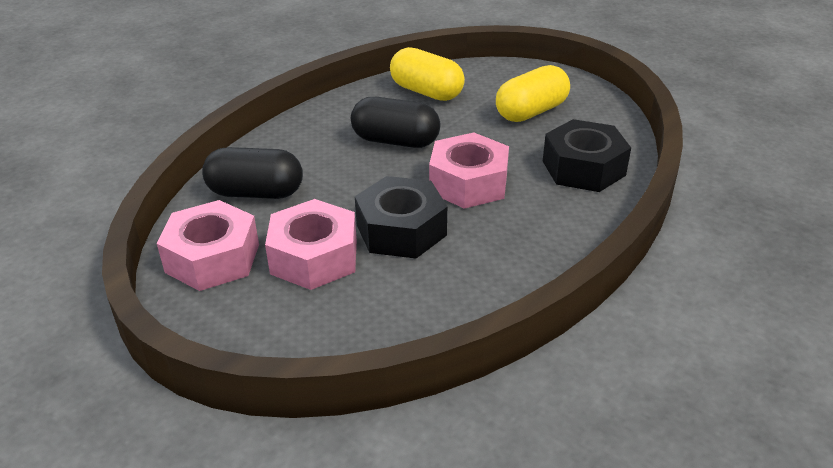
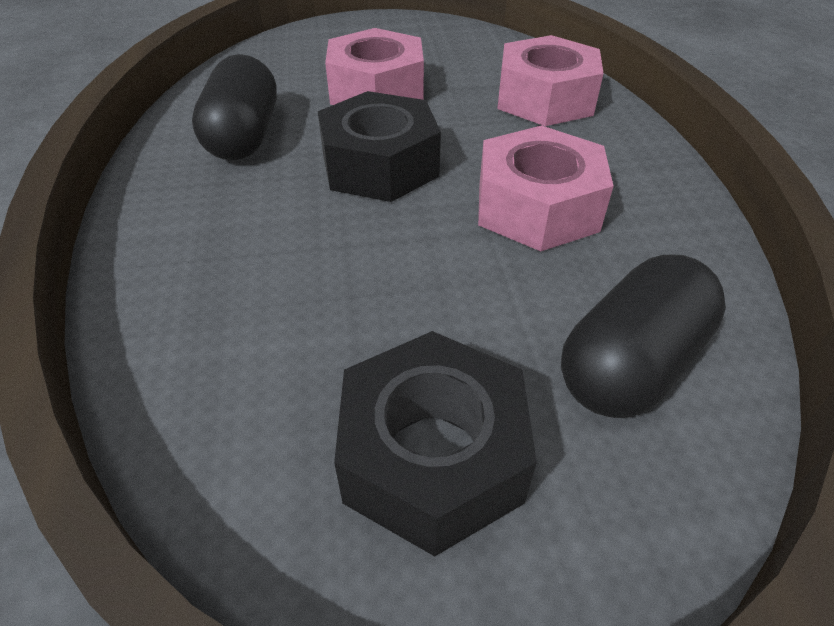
yellow capsule: [390,47,465,101] [496,65,570,122] = 2 -> none = 0

